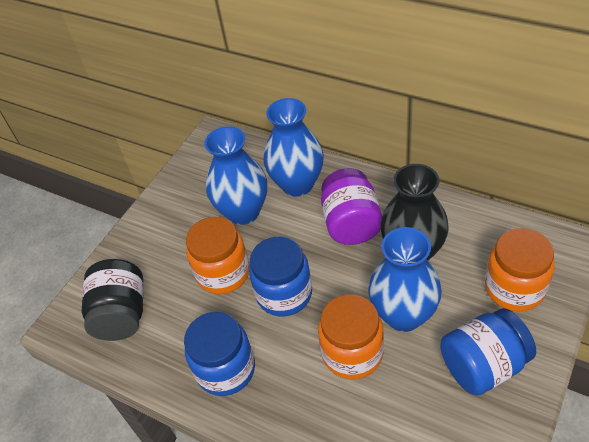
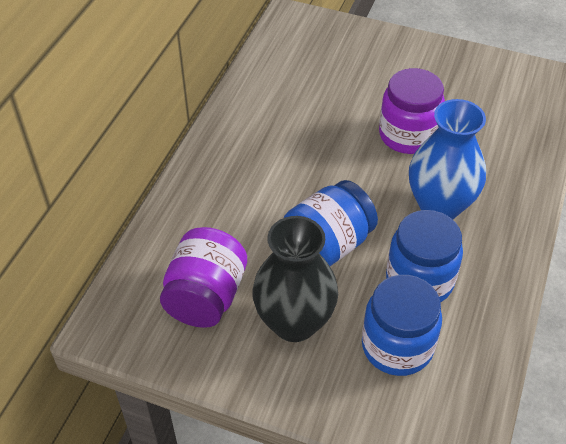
black jar: [82,259,144,341] = 1 -> none = 0
blue vase: [205,126,267,225] [264,98,324,197] [368,227,442,332] = 3 -> [409,99,486,219] = 1
orange jar: [186,217,250,294] [318,294,384,380] [485,228,555,311] = 3 -> none = 0
purple jar: [321,168,382,245] = 1 -> [160,227,247,328] [379,68,445,154] = 2

